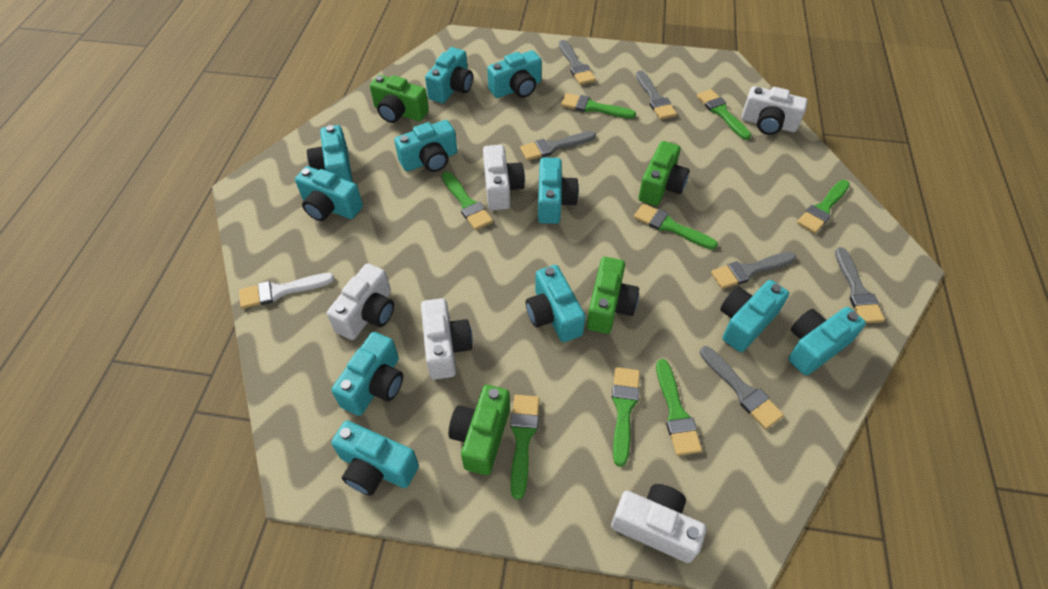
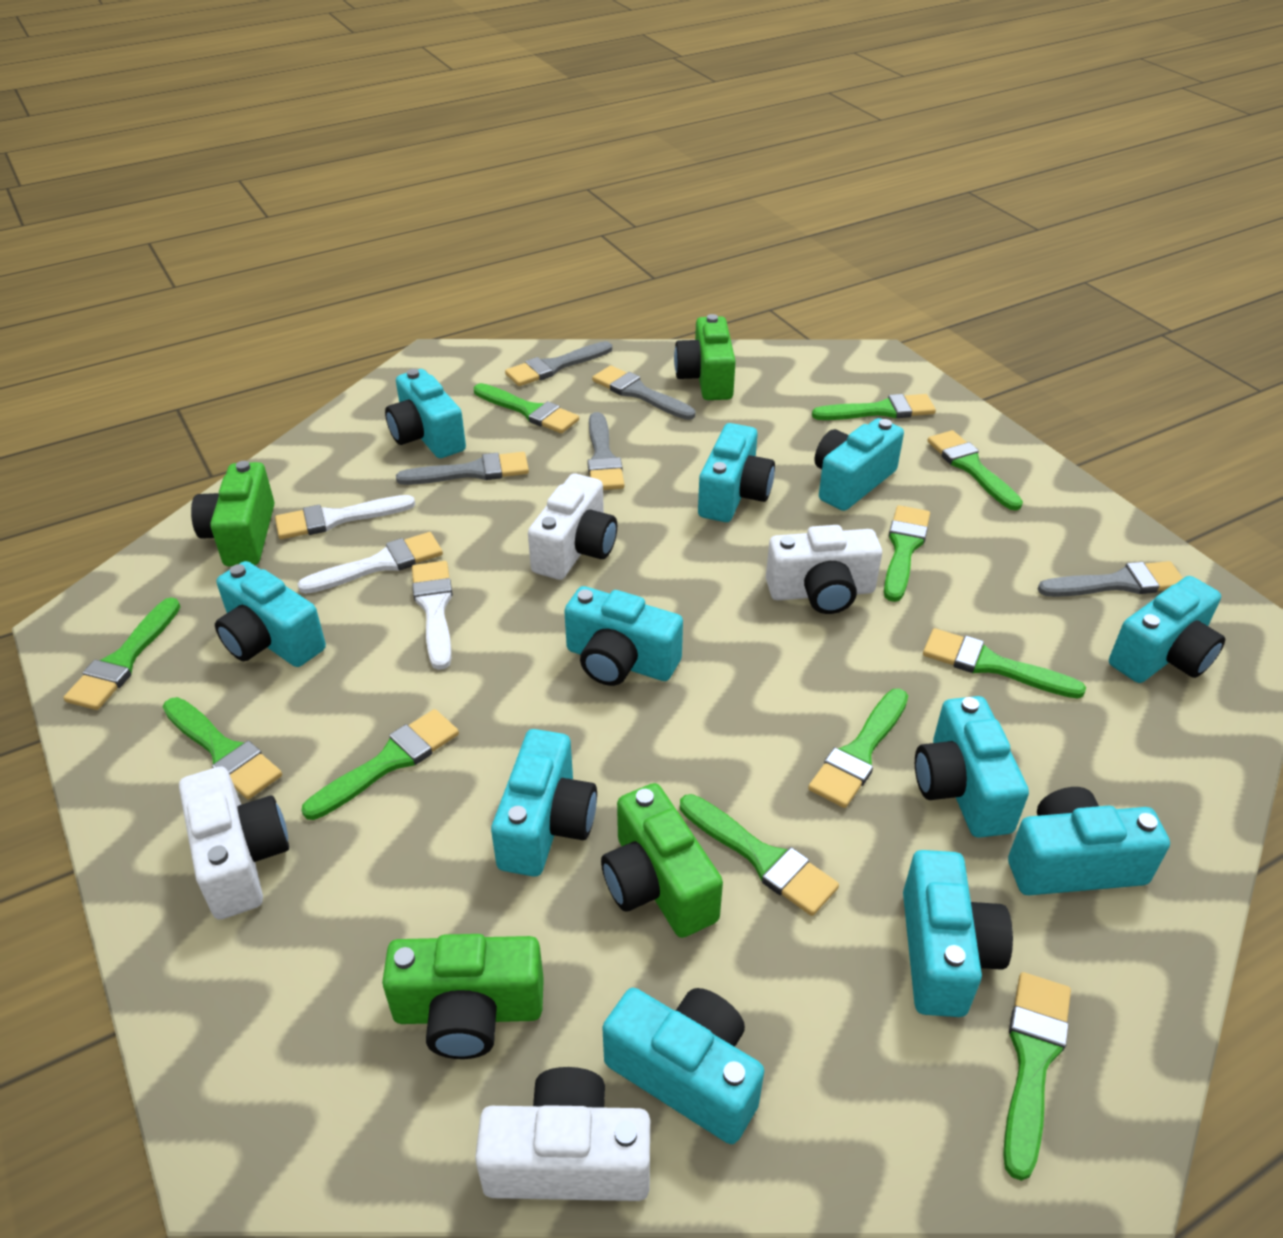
green brush: [442,172,493,230] [510,395,540,499] [561,93,636,119] [612,367,640,467] [634,203,718,250] [656,359,702,456] [697,89,751,140] [797,180,850,233] = 8 -> [63,598,181,710] [163,697,282,799] [301,709,459,820] [474,383,579,433] [680,794,839,916] [808,689,908,808] [812,394,936,420] [884,505,930,602] [923,628,1086,699] [927,430,1023,511] [1003,972,1071,1181] = 11
grey brush: [520,131,596,161] [559,40,596,85] [636,70,677,120] [700,346,784,429] [711,252,796,289] [835,247,885,323] = 6 -> [396,452,529,485] [505,341,612,386] [587,412,625,490] [592,365,695,420] [1038,561,1183,597] = 5
white brush: [239,273,335,309] = 1 -> [275,495,415,539] [298,532,443,594] [412,561,453,670] = 3
white camera: [327,263,394,340] [421,298,473,380] [483,145,525,210] [611,484,706,563] [741,86,808,135] = 5 -> [179,766,289,919] [475,1067,650,1201] [528,474,617,580] [766,525,882,614] = 4

